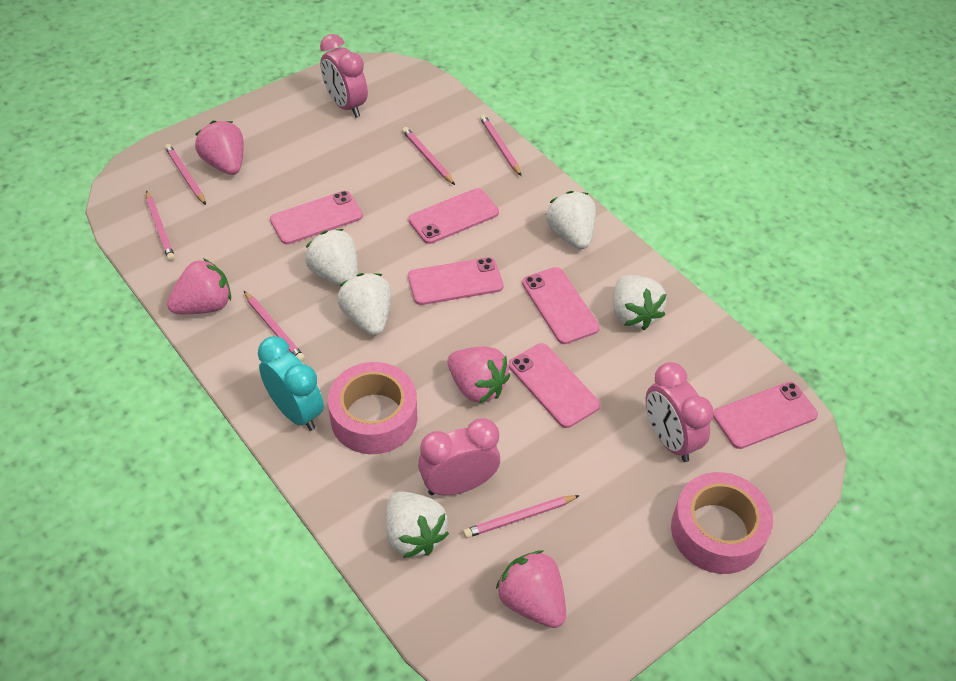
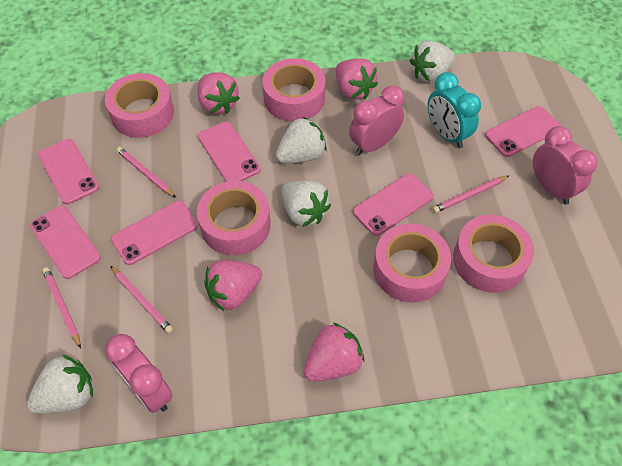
pink pencil: [146,191,175,261] [165,144,206,205] [244,291,305,361] [402,127,455,185] [463,495,580,538] [480,114,521,176] = 6 -> [42,267,81,349] [111,266,173,334] [116,147,176,198] [432,176,509,213] = 4
pink tape: [328,362,417,454] [671,472,773,574] = 2 -> [105,73,174,138] [197,181,271,255] [262,58,325,122] [373,224,451,303] [453,215,534,293] = 5
white strawberry: [305,229,358,287] [337,273,391,336] [386,491,449,558] [546,191,596,249] [613,275,667,330] = 5 -> [27,354,93,413] [276,117,327,163] [281,180,331,227] [410,40,455,82] = 4

